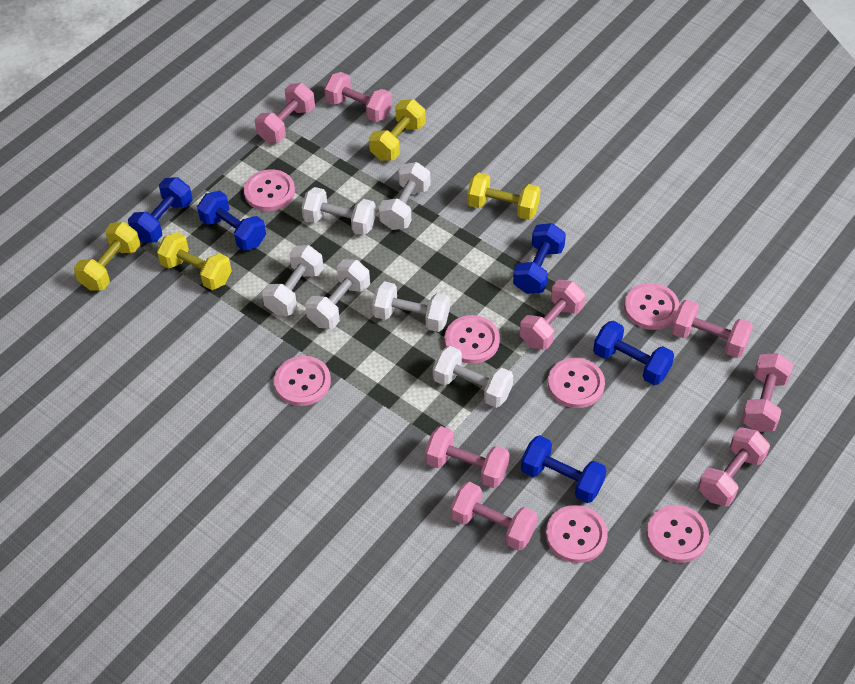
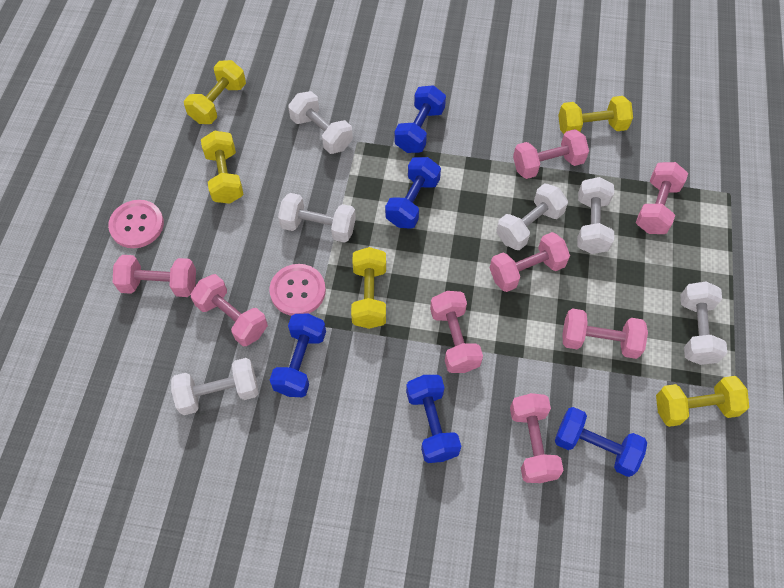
pink button: [244,169,295,211] [274,356,331,406] [444,315,500,364] [546,505,608,563] [548,358,605,408] [624,283,680,330] [646,505,709,563] = 7 -> [108,200,164,248] [269,264,326,316] = 2
yellow dumbbell: [74,222,140,291] [157,232,232,290] [369,99,426,161] [467,172,541,220] = 4 -> [184,60,246,124] [201,131,244,204] [351,247,386,329] [558,96,633,134] [656,376,749,427] = 5

